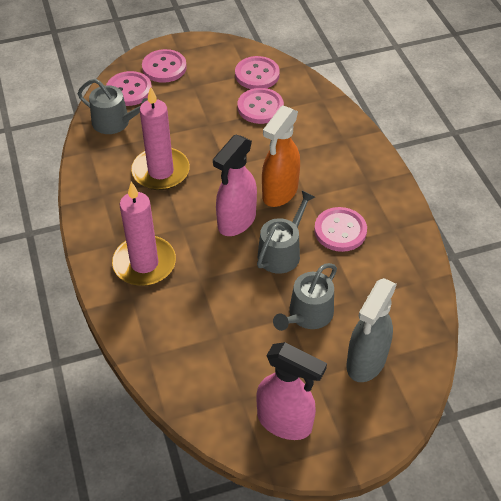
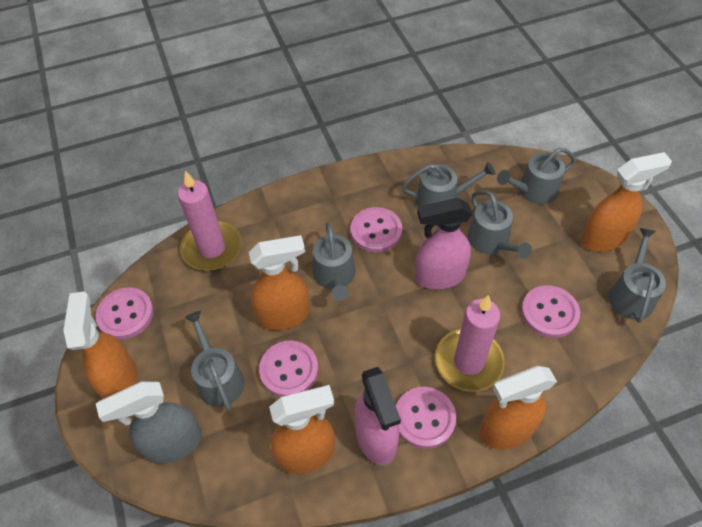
grey watering can: [78,79,148,134] [257,191,315,274] [273,263,337,331] = 3 -> [184,311,244,411] [313,222,355,301] [402,162,495,207] [467,190,532,259] [497,148,576,204] [609,228,666,323] = 6
orange spray bottle: [262,105,300,207] = 1 -> [63,292,138,399] [249,235,310,330] [269,385,335,474] [479,366,557,449] [581,152,672,252] = 5

